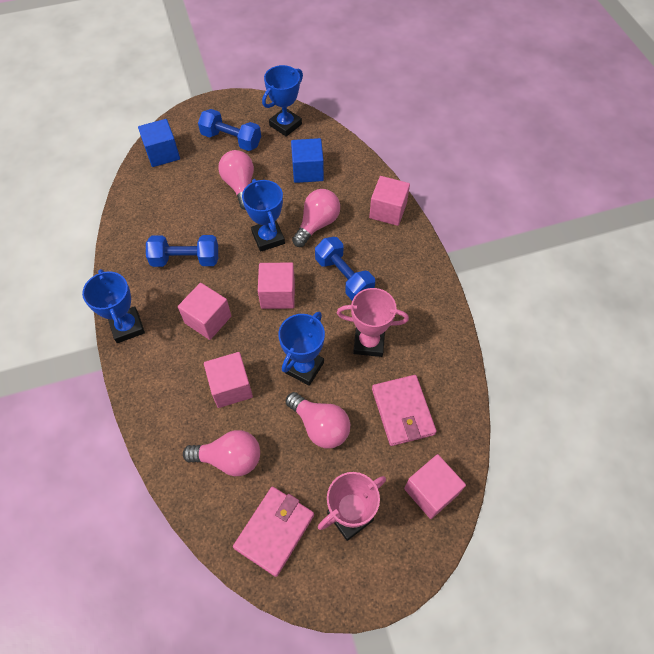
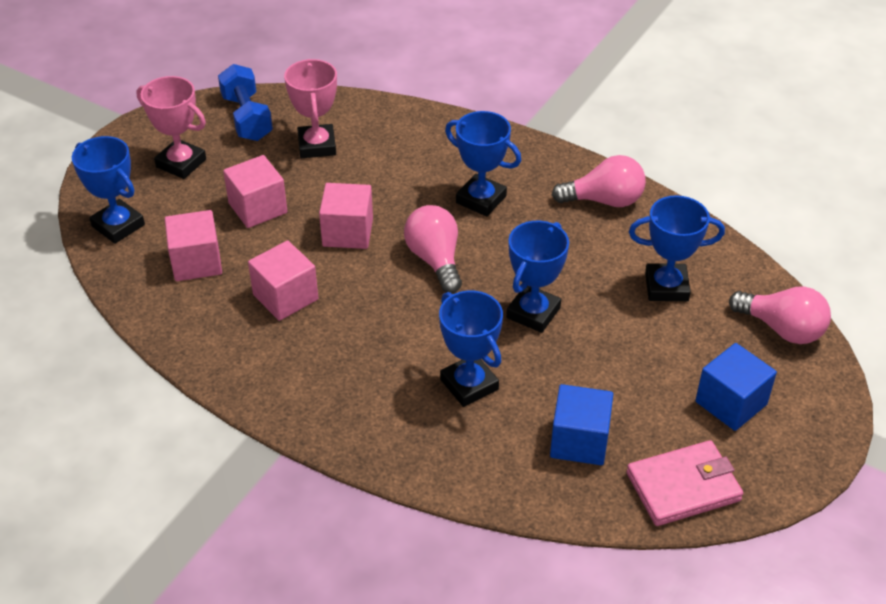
blue dumbbell: [146,235,218,267] [198,109,261,151] [315,237,375,300] = 3 -> [218,64,273,141] = 1
blue trophy: [82,269,145,343] [242,179,285,252] [262,65,303,137] [278,312,325,386] = 4 -> [72,136,145,244] [439,290,503,407] [445,111,521,216] [506,221,569,333] [629,195,725,301] = 5
pink cube: [178,283,231,340] [204,352,253,408] [258,263,295,309] [369,176,410,226] [404,454,466,519] = 5 -> [165,210,222,281] [223,155,287,228] [248,240,318,321] [319,183,373,249] = 4
pink light bulb: [183,430,260,476] [218,150,254,210] [286,392,350,448] [292,189,340,247] = 4 -> [404,205,462,293] [552,155,646,207] [729,286,831,344] = 3
pink wallet: [233,487,314,577] [372,375,437,446] = 2 -> [626,440,743,526] = 1

